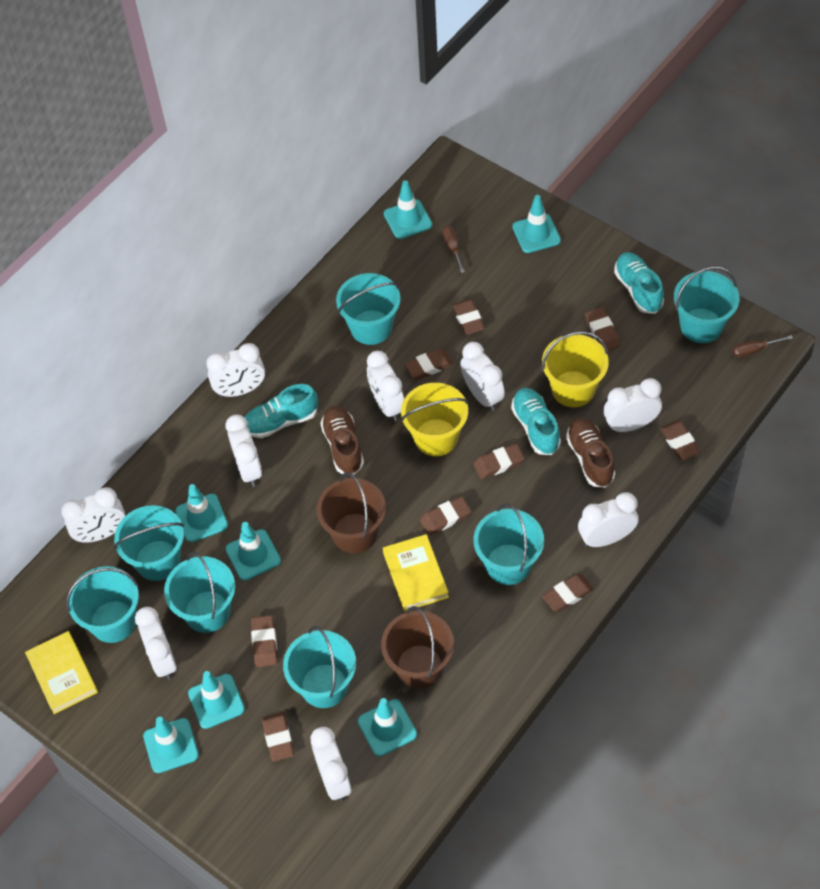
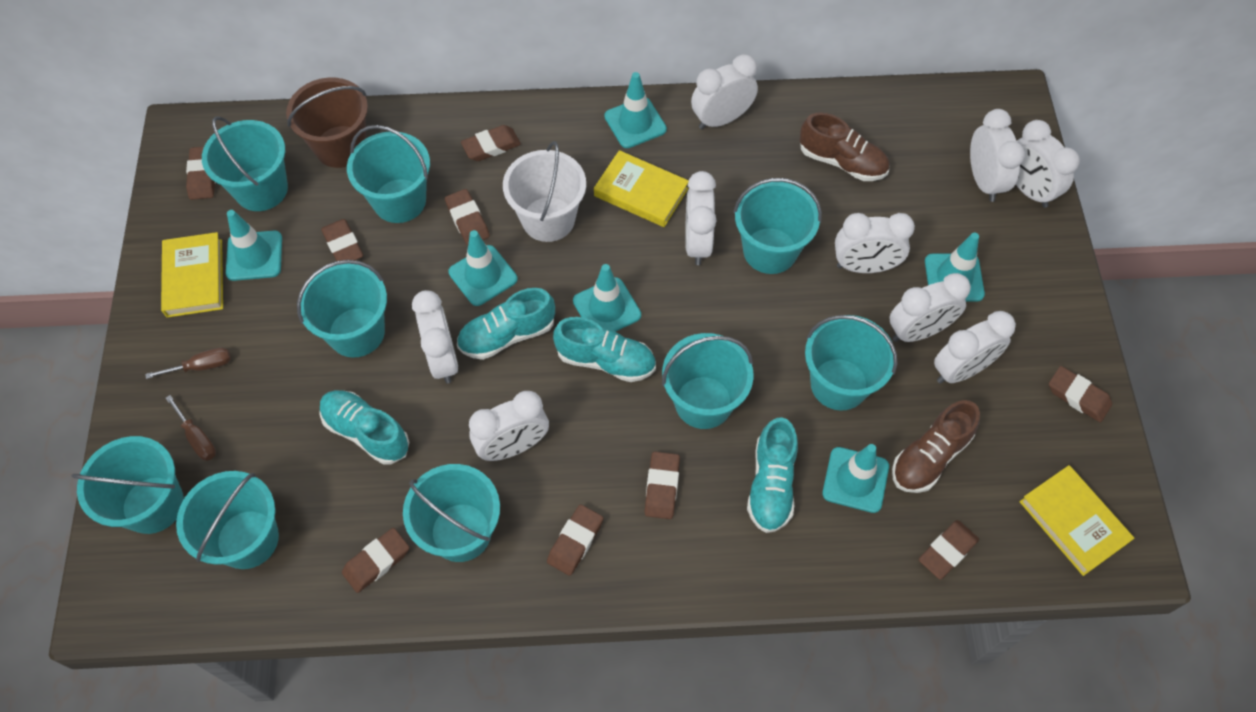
brown bucket: [317,472,386,553] [381,606,454,688] = 2 -> [286,78,368,168] = 1
turquoise bucket: [66,566,139,643] [114,505,184,581] [164,552,235,633] [283,626,356,708] [336,273,401,345] [473,503,544,585] [674,266,739,343] = 7 -> [71,436,184,534] [176,471,279,569] [202,116,288,211] [297,260,387,358] [347,125,430,223] [403,464,500,562] [662,333,753,429] [733,178,822,274] [805,315,897,410] = 9
turquoise shoe: [244,384,318,438] [511,388,561,455] [614,252,664,313] = 3 -> [319,390,409,464] [457,288,555,360] [553,317,656,382] [747,417,798,533] = 4
turquoise traffic cone: [143,717,199,773] [175,484,228,542] [188,671,245,729] [226,522,281,580] [358,698,417,756] [384,180,432,239] [512,195,561,253] = 7 -> [226,210,282,281] [448,230,518,306] [573,264,641,332] [604,72,667,148] [822,444,889,513] [925,232,985,302] = 6
white bucket: none = 0 -> [503,141,586,242] = 1
yellow book: [25,631,98,714] [383,534,449,611] = 2 -> [161,232,223,318] [594,150,689,227] [1019,465,1134,576] = 3
yellow bucket: [401,383,468,456] [542,331,609,407] = 2 -> none = 0

